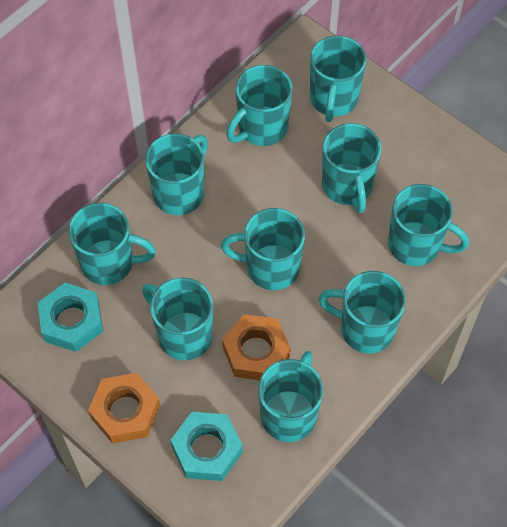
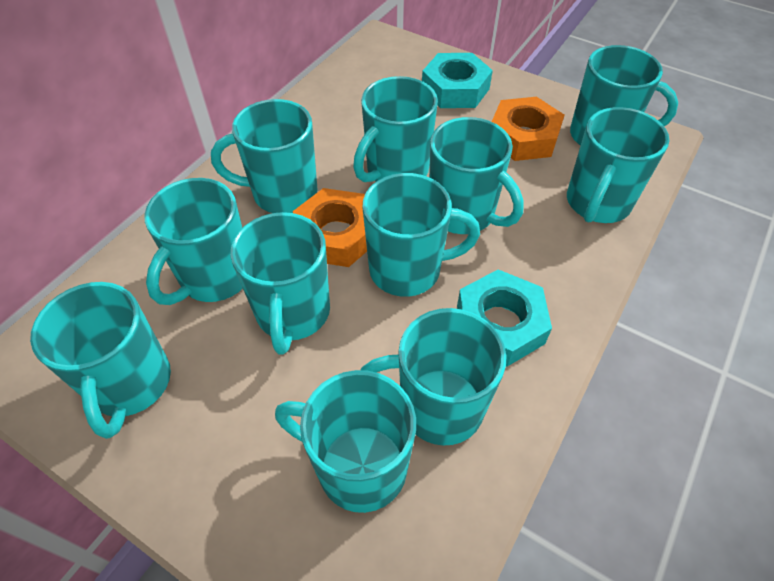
turquoise mug: [68,203,156,285] [142,277,213,360] [145,133,208,215] [221,208,305,290] [226,65,293,146] [258,351,323,442] [310,35,366,122] [319,271,406,353] [322,123,381,213] [388,184,469,266] = 10 -> [30,282,171,439] [144,178,243,305] [211,99,318,213] [231,212,330,355] [275,370,416,513] [353,76,438,182] [361,308,506,446] [362,173,480,297] [429,117,524,234] [567,107,669,223] [570,45,678,146] = 11

